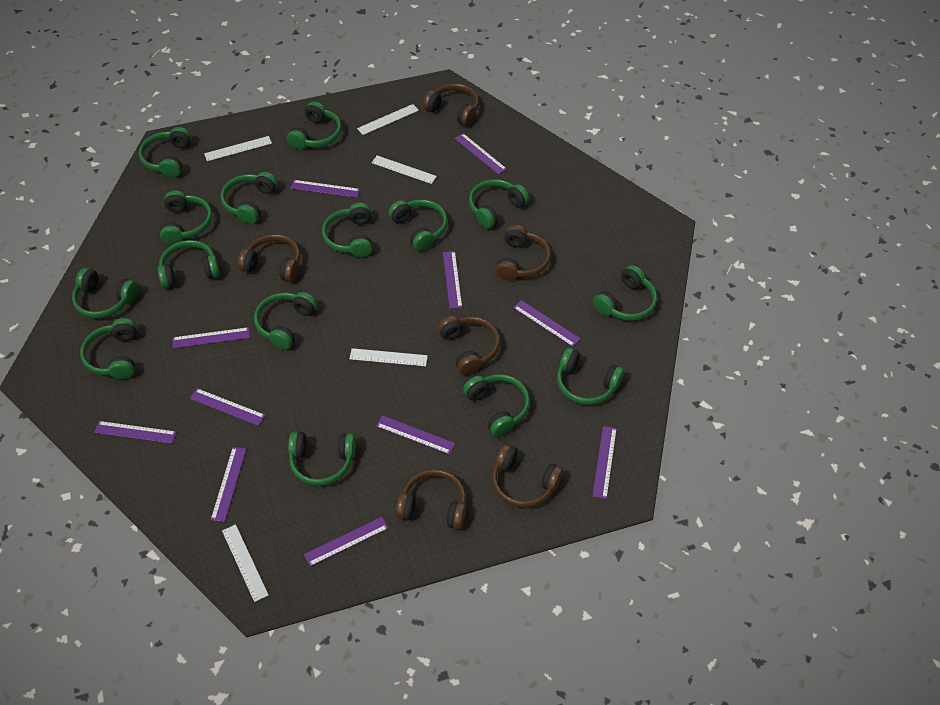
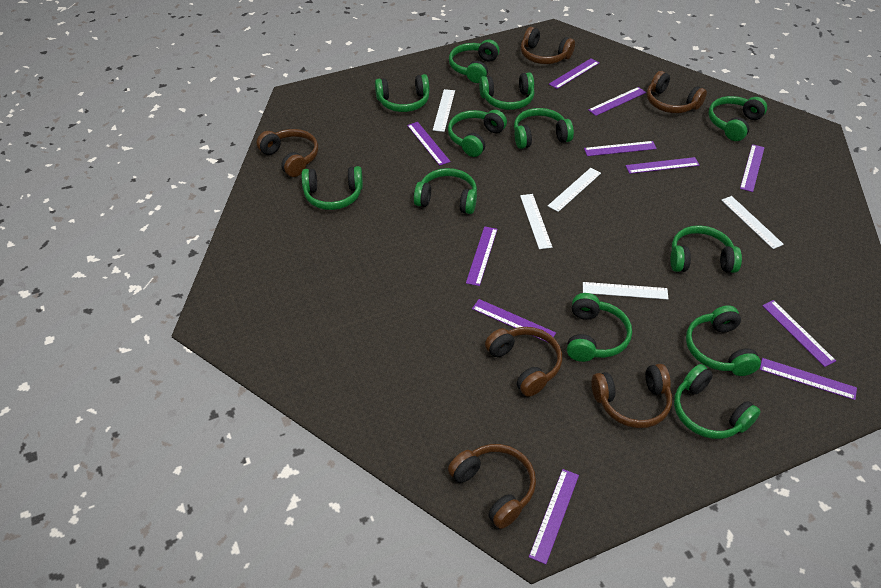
green headphones: [72,268,138,318] [80,318,137,379] [139,127,192,178] [158,240,220,288] [160,190,212,245] [221,172,278,224] [254,292,317,350] [287,101,342,150] [288,431,356,486] [322,203,372,257] [388,199,448,251] [463,374,530,437] [469,179,529,229] [557,348,624,405] [593,265,657,321] = 15 -> [301,166,363,210] [375,74,429,112] [414,168,477,214] [448,110,507,157] [449,39,500,83] [479,72,534,110] [514,108,574,149] [567,293,632,362] [670,225,742,273] [674,364,761,439] [686,306,761,376] [708,96,767,141] = 12

